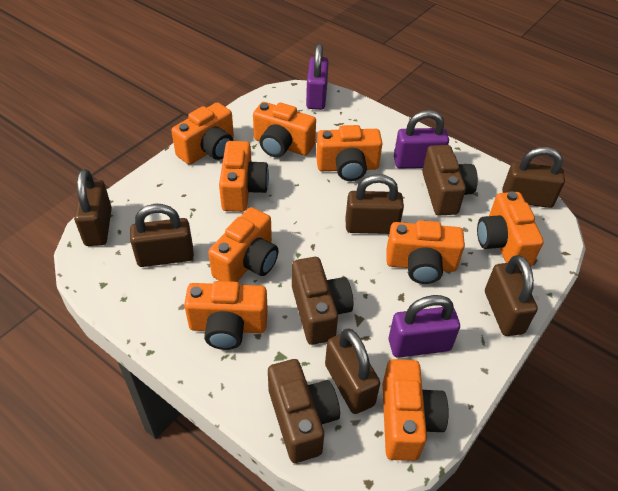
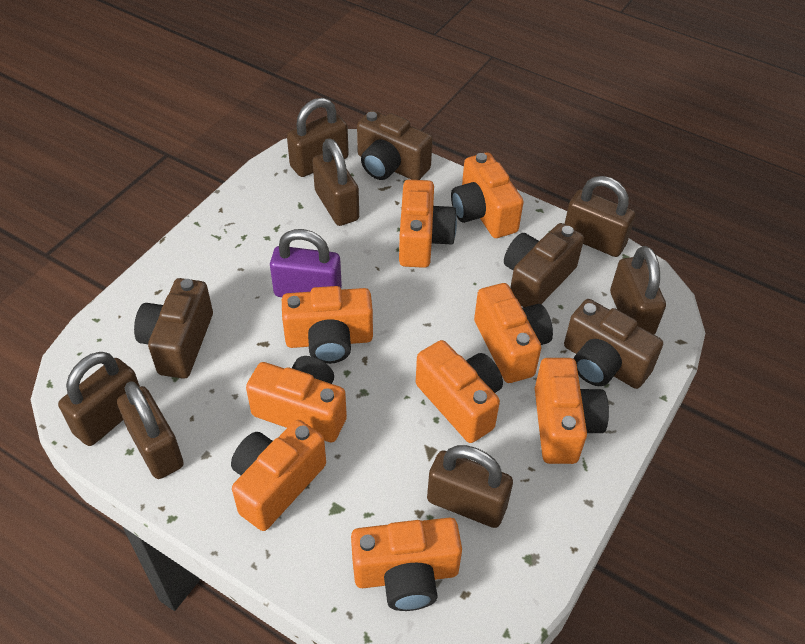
brown camera: [268,359,340,463] [292,257,353,345] [423,145,478,215] = 3 -> [134,278,213,379] [357,110,433,180] [504,223,584,307] [564,299,663,389] = 4
brown padlock: [74,169,112,246] [130,204,194,267] [325,329,380,414] [345,174,404,234] [485,255,538,336] [502,147,565,208] = 6 -> [58,352,140,446] [117,381,184,479] [287,98,349,177] [313,138,359,226] [427,445,513,528] [565,176,636,257] [610,246,666,335] = 7
purple padlock: [306,43,329,110] [389,295,460,358] [394,110,449,169] = 3 -> [270,229,342,297] = 1

